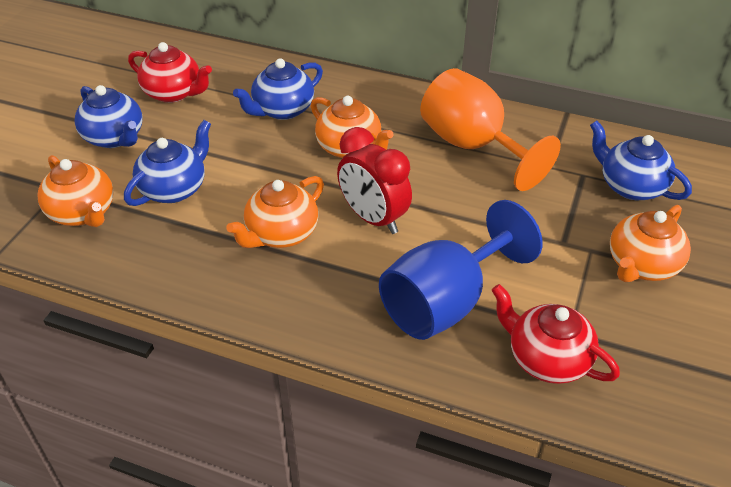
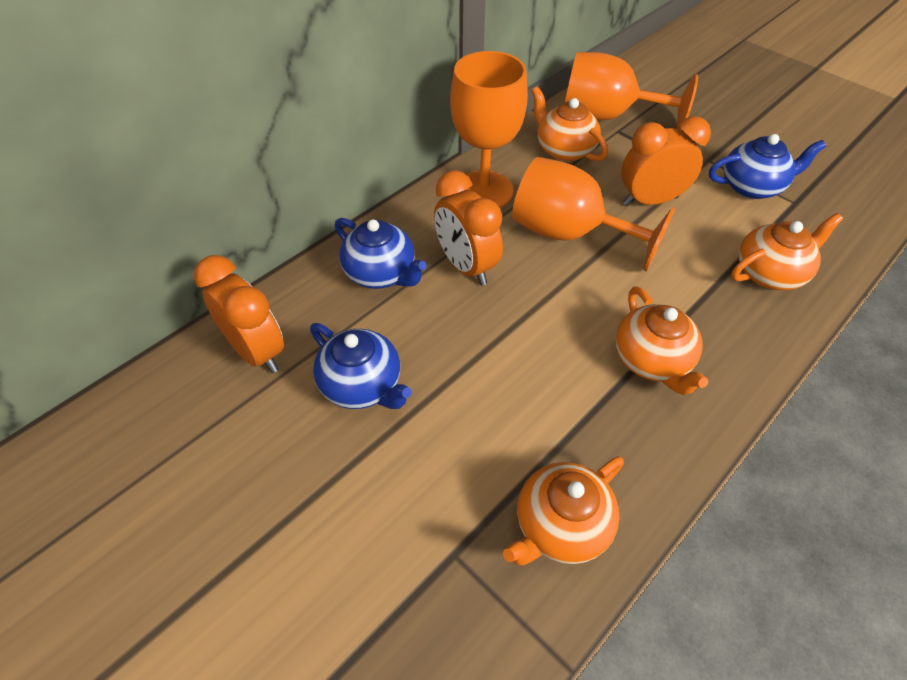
blue goblet: [379,200,543,340] = 1 -> none = 0
blue teapot: [74,85,143,148] [124,120,211,206] [233,58,323,120] [590,121,692,200] = 4 -> [310,323,412,409] [335,218,427,289] [709,134,826,199] = 3
orange clock: none = 0 -> [194,255,284,373] [434,170,503,286] [622,116,711,206] = 3
orange goblet: [420,68,561,191] = 1 -> [450,51,528,208] [512,157,675,272] [565,52,698,130] = 3
red clock: [337,127,412,234] = 1 -> none = 0
red teapot: [128,42,212,103] [491,284,620,384] = 2 -> none = 0

